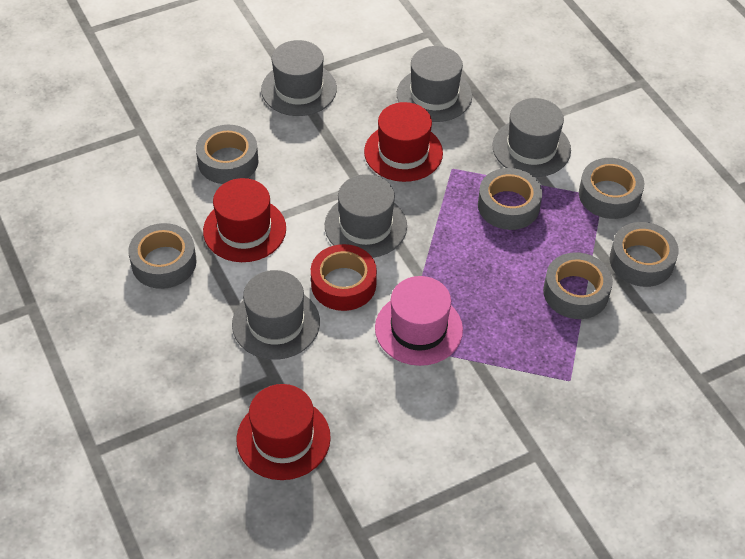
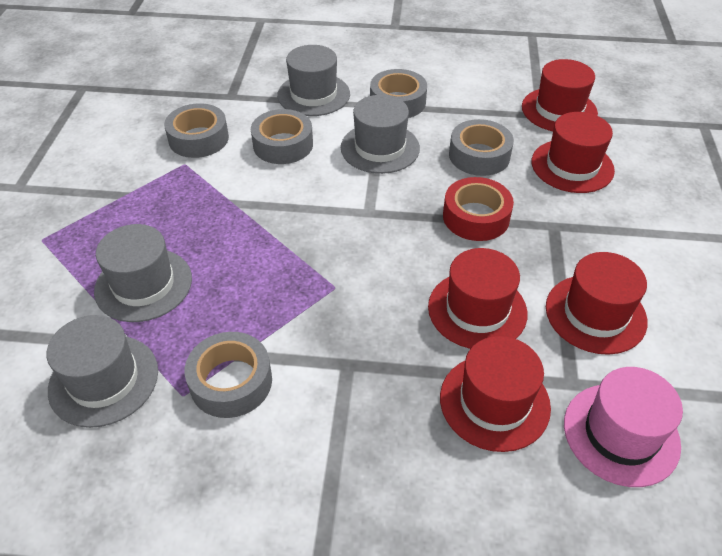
grey hat: [232,270,320,360] [261,40,337,116] [325,174,407,258] [397,46,472,122] [493,98,571,177] = 5 -> [46,315,158,428] [94,224,192,322] [277,45,350,116] [341,95,420,174] = 4
grey tape: [128,223,197,289] [196,125,259,184] [478,168,542,230] [543,252,613,319] [579,158,644,219] [610,222,679,287] = 6 -> [164,103,229,158] [185,332,272,418] [251,109,313,164] [370,69,427,118] [449,119,514,176] = 5
red hat: [203,178,286,262] [236,384,331,480] [364,102,443,182] = 3 -> [428,248,528,349] [440,336,551,452] [522,59,598,131] [532,112,615,193] [546,252,648,355] = 5

